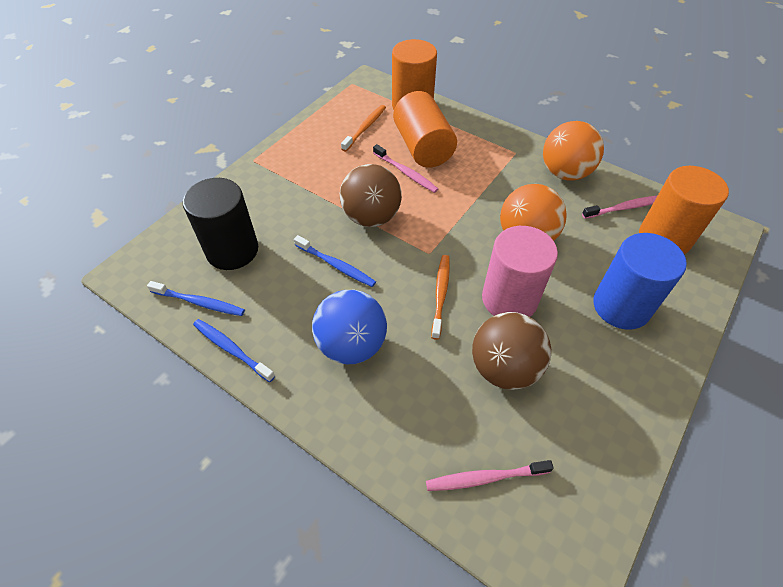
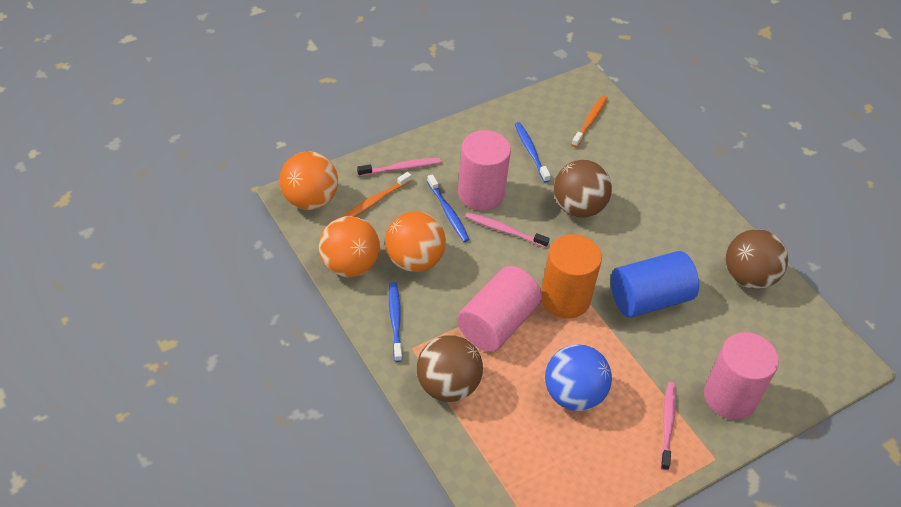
black cylinder: [183,178,258,270] = 1 -> none = 0
brown ball: [340,164,402,227] [472,312,551,390] = 2 -> [417,335,483,402] [554,160,612,217] [726,229,788,289] = 3
orange ball: [500,184,567,241] [543,121,604,181] = 2 -> [279,152,338,210] [319,216,380,277] [385,212,446,272] = 3
orange cylinder: [392,39,437,110] [393,91,457,168] [639,166,729,255] = 3 -> [541,234,602,319] = 1
pink cylinder: [482,226,558,317] = 1 -> [457,266,542,352] [458,130,511,211] [704,332,779,420] = 3

